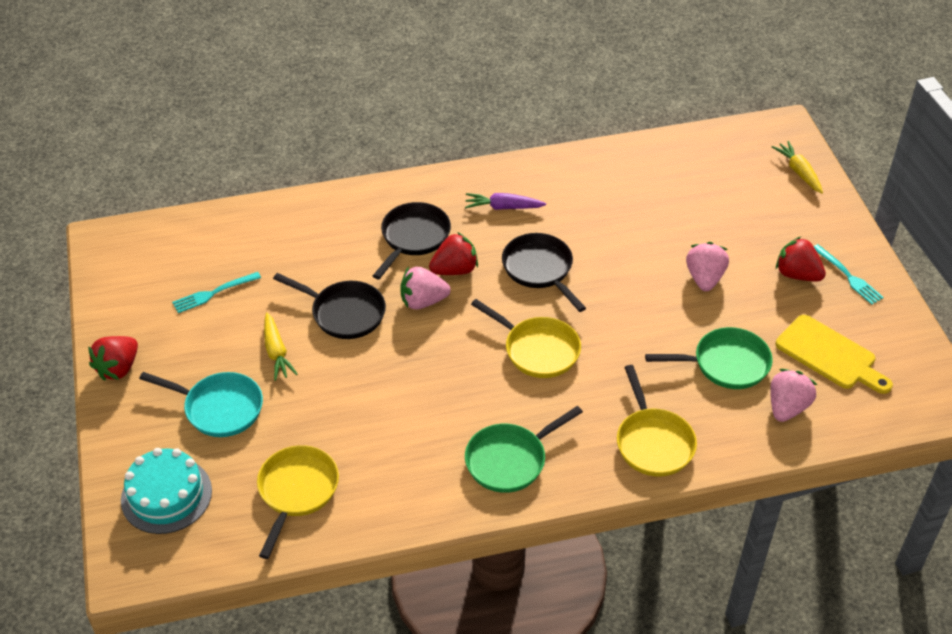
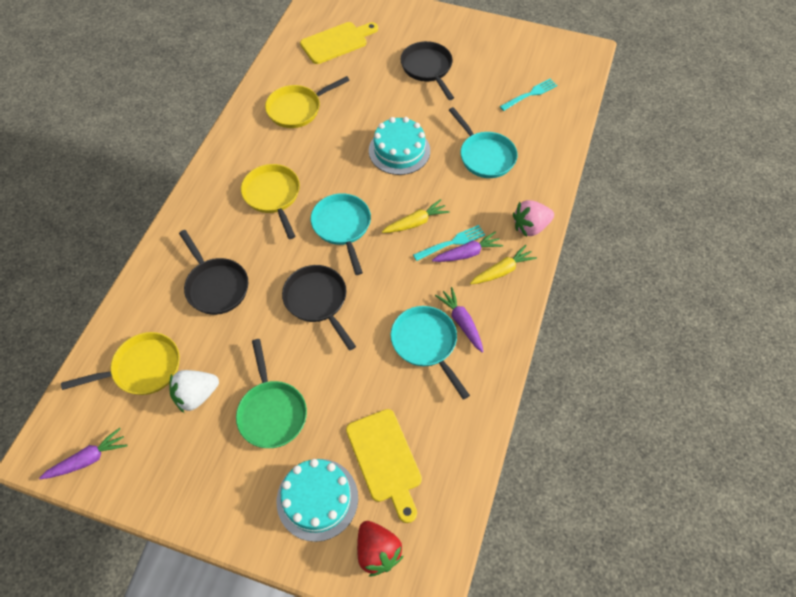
green pan: [465,406,583,493] [645,327,773,389] = 2 -> [236,339,307,448] = 1
pink strawberry: [400,267,451,310] [686,242,729,291] [770,369,817,422] = 3 -> [513,200,554,237] = 1
purple carrot: [465,193,546,210] = 1 -> [39,428,128,479] [432,232,503,262] [435,287,484,353] = 3
red strawberry: [88,336,138,381] [429,232,478,275] [776,237,826,281] = 3 -> [357,521,403,577] = 1
turquoise cake: [121,448,212,534] = 1 -> [277,459,358,542] [369,117,430,175] = 2
turquoise pan: [139,372,263,437] = 1 -> [311,193,371,275] [391,306,470,400] [449,107,518,178] = 3
white strawberry: none = 0 -> [169,370,219,413] = 1
yellow cutting board: [775,315,893,394] = 1 -> [300,22,378,64] [346,409,422,523] = 2

